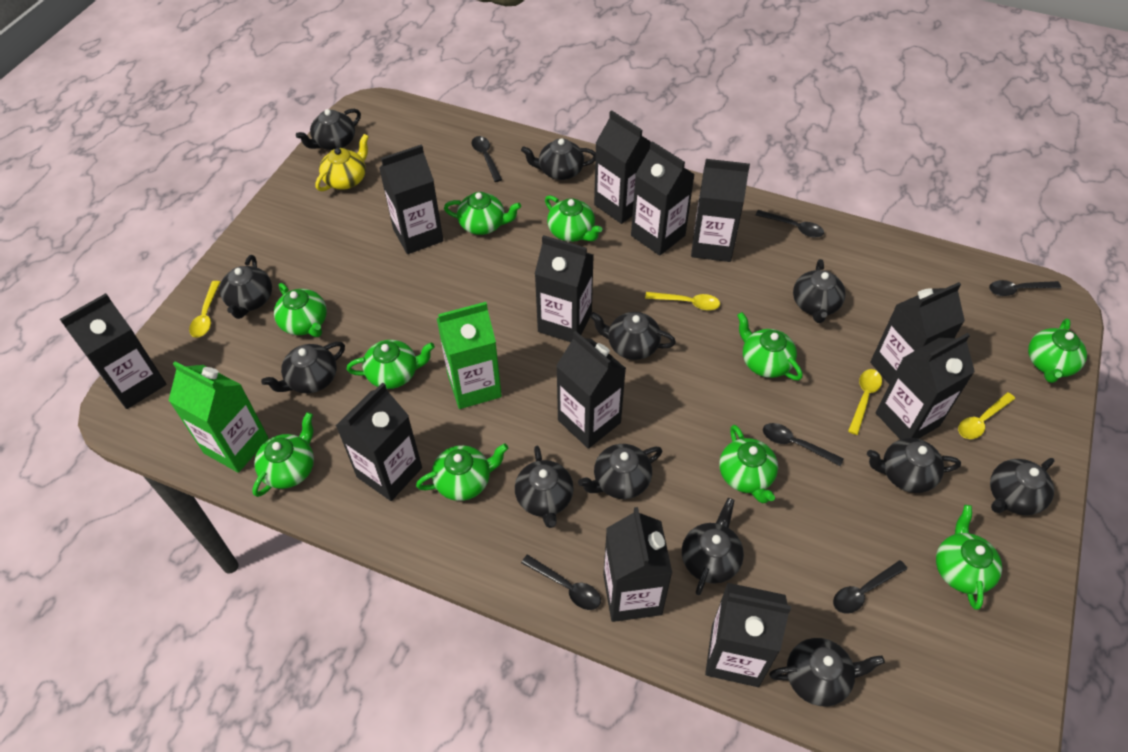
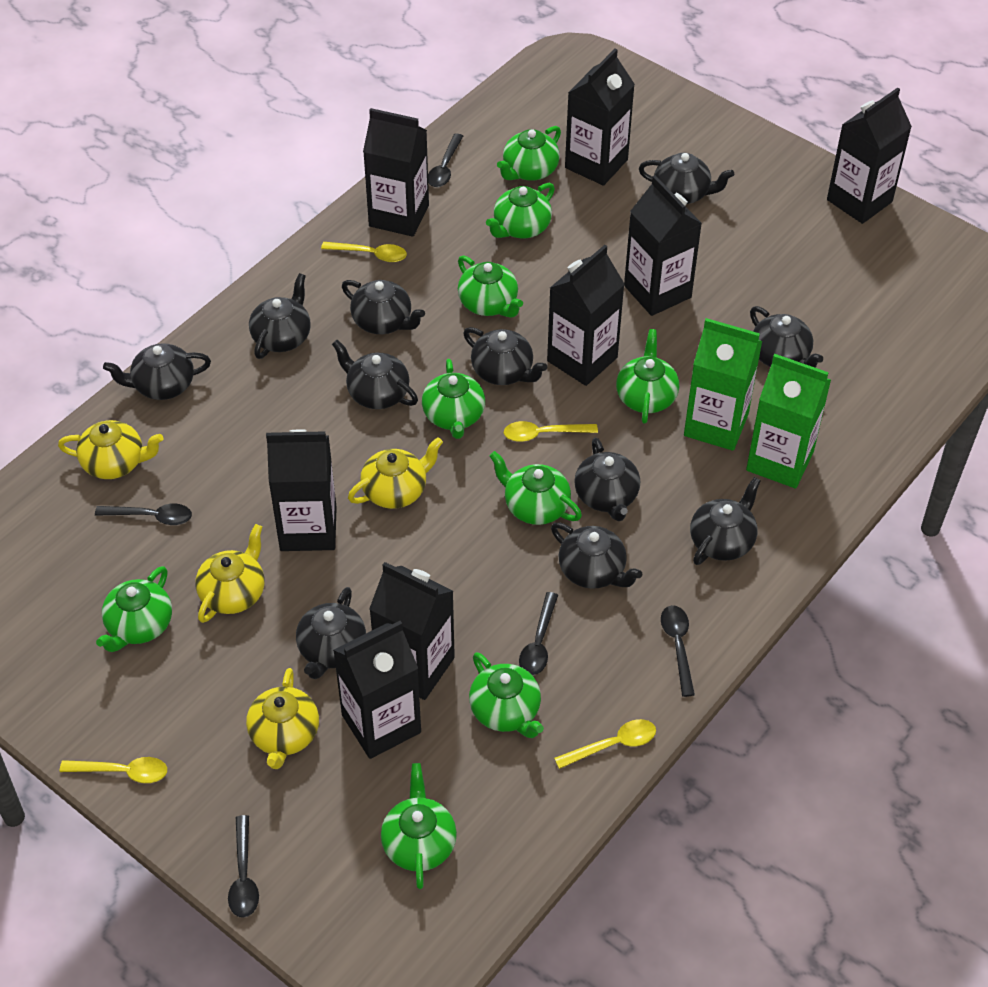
black carton: [60,293,166,409] [336,383,422,501] [379,144,443,254] [535,235,594,342] [556,331,626,449] [594,110,651,224] [603,507,672,622] [631,141,695,256] [691,159,750,262] [705,583,791,687] [870,282,965,385] [876,333,975,439] = 12 -> [266,429,337,551] [333,621,421,759] [363,108,429,237] [369,562,455,700] [547,245,625,386] [565,48,635,186] [624,175,702,316] [827,88,912,224] = 8
black spoon: [472,136,502,182] [521,554,601,610] [756,210,824,238] [763,423,844,466] [833,560,907,614] [989,280,1061,296] = 6 -> [95,504,192,525] [228,815,259,918] [428,133,463,187] [519,592,558,675] [661,605,695,697] = 5
black teapot: [220,255,272,319] [261,342,345,393] [296,109,361,150] [515,446,574,528] [521,138,596,180] [578,444,662,499] [590,312,676,360] [682,498,744,595] [769,638,885,707] [793,259,846,323] [867,438,961,493] [990,458,1054,515] = 12 -> [103,343,211,400] [249,273,311,359] [296,587,366,679] [332,340,418,409] [342,280,425,334] [463,327,547,385] [551,523,642,589] [574,438,640,521] [639,153,734,204] [690,477,761,565] [750,306,823,368] = 11
green teapot: [252,412,314,497] [274,283,327,337] [347,340,435,389] [416,444,508,501] [444,192,521,235] [545,195,602,242] [719,425,778,503] [737,312,803,380] [936,505,1002,610] [1028,319,1087,383] = 10 -> [96,566,172,652] [381,763,457,889] [422,359,485,439] [458,256,523,318] [469,652,544,738] [486,183,555,238] [489,451,582,525] [497,126,561,181] [616,329,679,424] = 9
yellow teapot: [315,134,369,191] = 1 -> [58,420,164,479] [195,524,264,623] [246,668,319,769] [348,437,443,509] = 4

